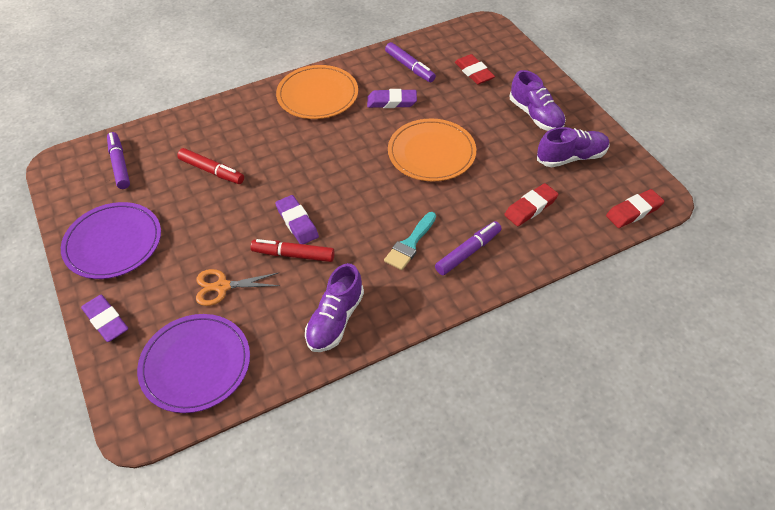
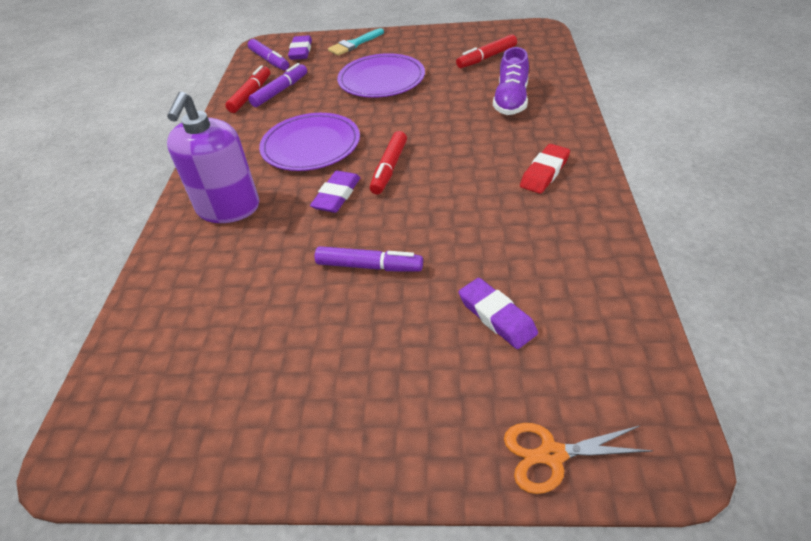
orange plate: [276,65,358,119] [388,118,476,182] = 2 -> none = 0
purple shoe: [305,263,364,352] [510,70,566,131] [537,127,610,167] = 3 -> [493,47,529,115] = 1
purple soap dispenser: none = 0 -> [167,92,259,223] = 1
red eraser: [455,54,495,84] [504,183,559,226] [606,189,664,228] = 3 -> [520,144,570,194] = 1
red marker: [177,148,244,184] [251,239,335,262] = 2 -> [225,65,270,113] [370,131,407,195] [456,34,517,68] = 3

